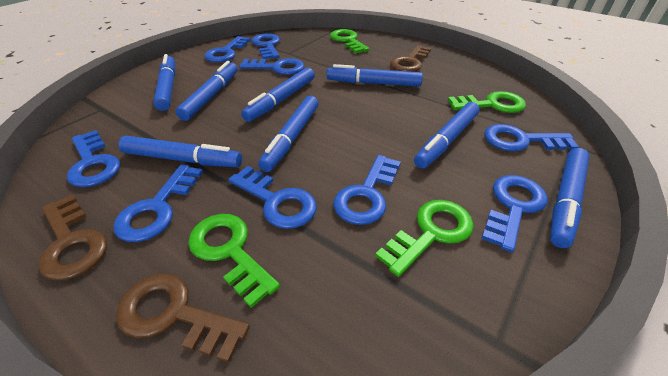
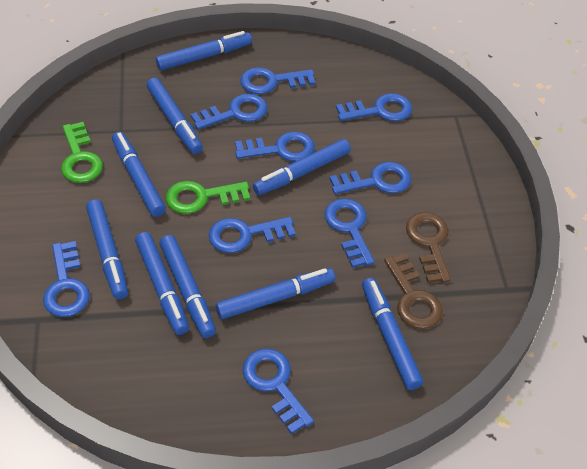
blue marker: [118,136,242,167] [153,54,175,111] [176,61,238,121] [241,67,315,122] [258,96,319,172] [326,64,423,87] [414,102,480,169] [550,148,589,248] = 8 -> [86,199,128,299] [112,132,166,217] [135,232,189,335] [146,78,203,154] [156,31,252,70] [159,235,216,338] [216,268,335,319] [253,139,351,195] [362,278,423,390] = 9
brown key: [38,195,107,281] [116,274,250,362] [390,45,431,72] = 3 -> [384,253,443,329] [406,212,451,283] = 2
green key: [188,214,280,308] [330,29,370,53] [375,200,474,277] [448,91,526,113] = 4 -> [61,122,103,183] [166,181,250,214] = 2

